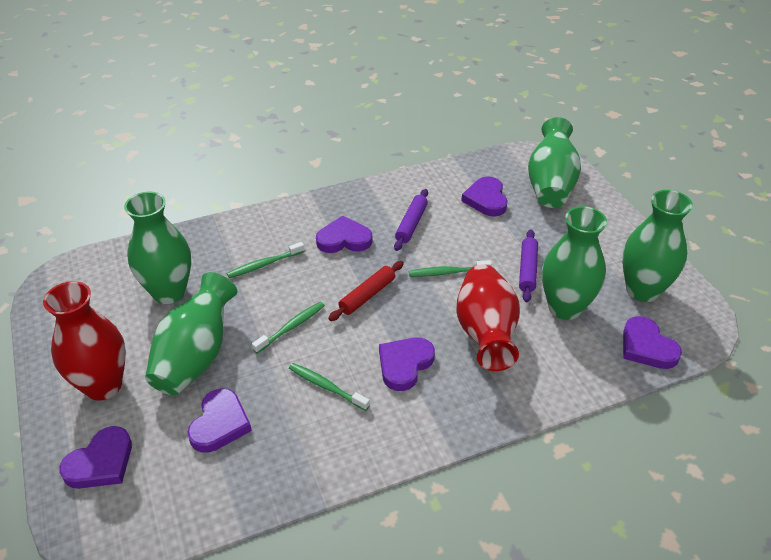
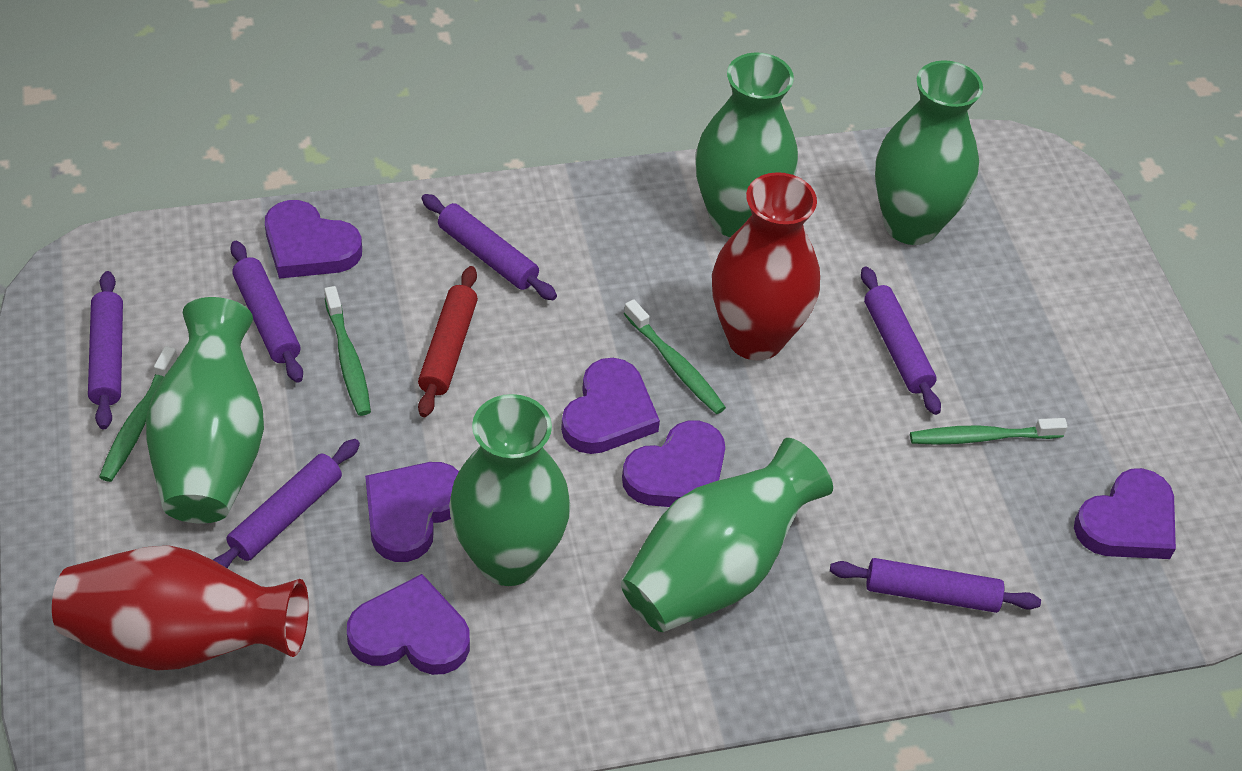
purple rolling pin: [394,189,428,251] [519,229,538,302] = 2 -> [88,271,123,429] [213,439,360,568] [230,241,303,383] [422,194,557,300] [830,558,1041,613] [861,267,941,415] = 6

